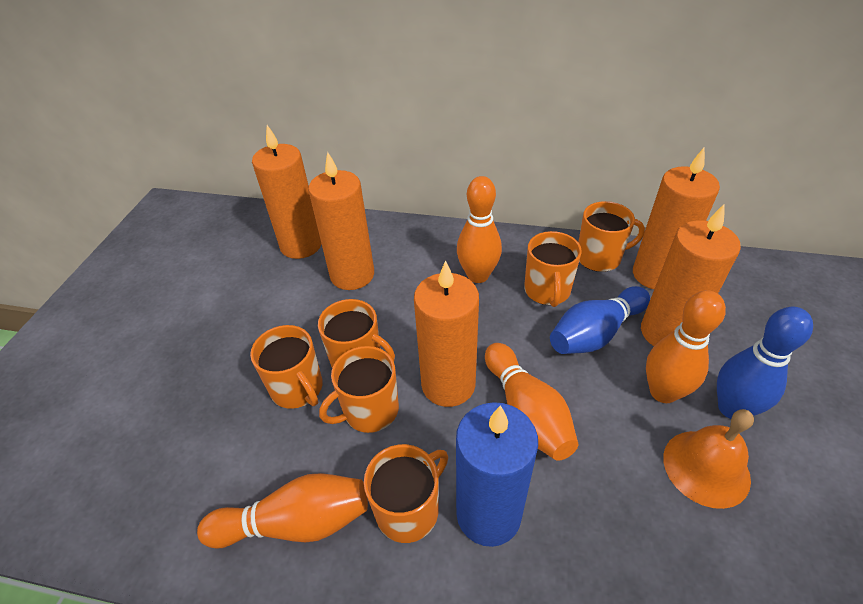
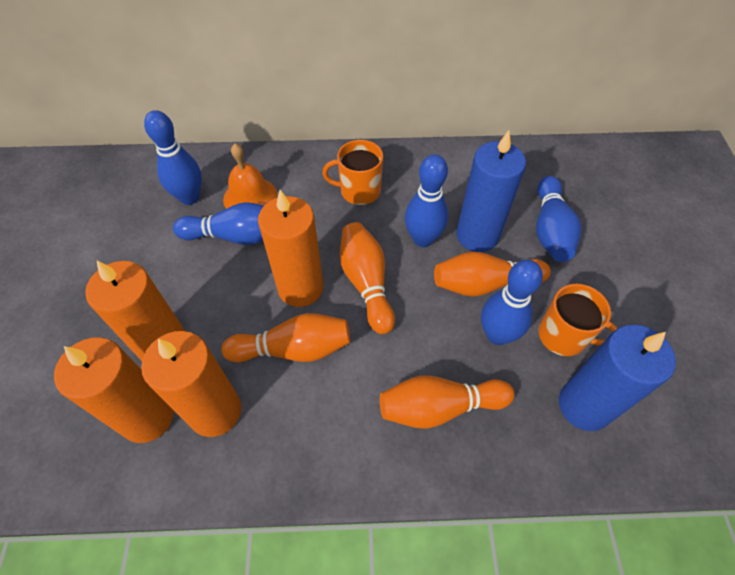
blue bowling pin: [550,286,650,354] [717,306,813,419] = 2 -> [144,110,202,205] [173,202,264,245] [405,154,448,247] [481,260,543,345] [536,176,581,262] = 5
blue candle: [456,402,538,547] = 1 -> [456,130,526,252] [559,325,676,431] = 2
orange candle: [252,125,321,259] [308,151,374,290] [414,260,479,407] [633,148,720,289] [641,204,741,346] = 5 -> [54,337,174,443] [85,261,185,361] [141,331,241,437] [258,190,323,307] = 4
orange mug: [250,325,323,409] [318,299,395,368] [319,346,399,433] [364,444,448,543] [524,231,582,307] [578,201,645,272] = 6 -> [322,140,383,205] [538,284,618,356] = 2

